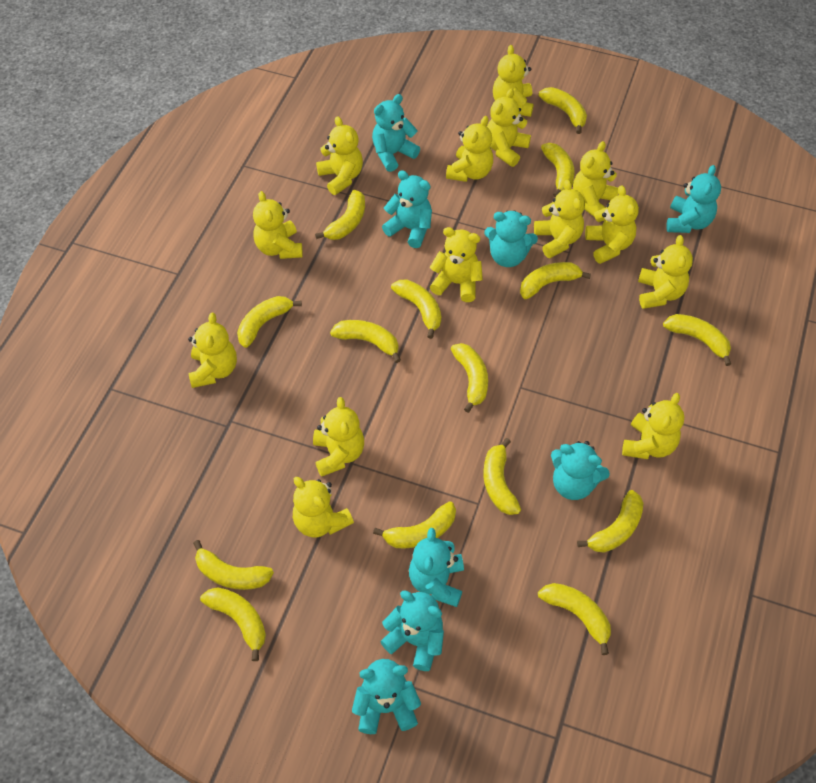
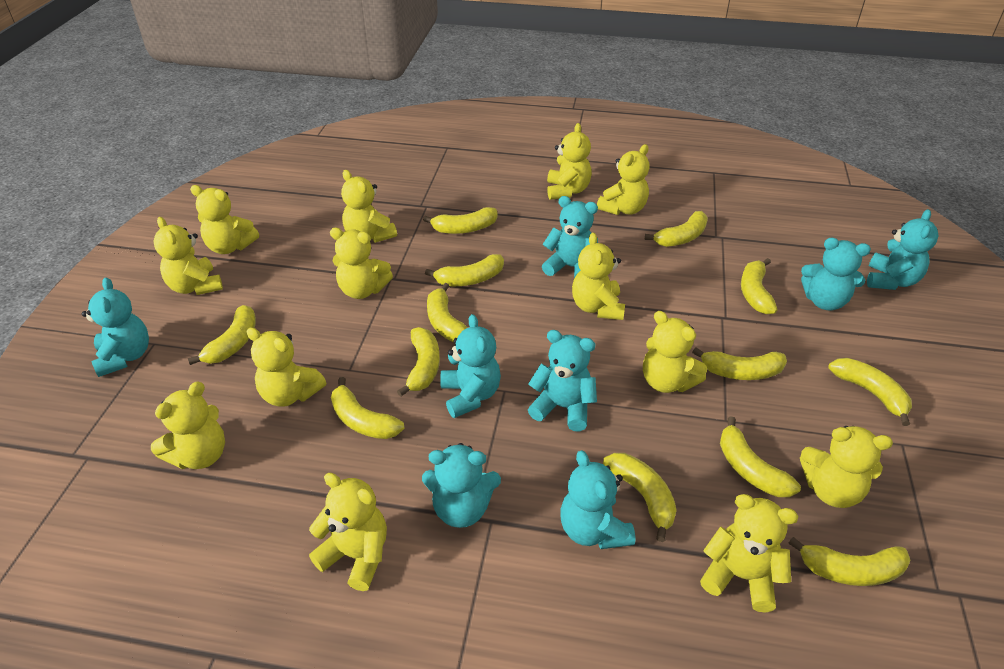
yellow banana: [193,540,274,590] [200,587,266,661] [237,296,302,348] [315,190,365,240] [330,320,401,363] [373,501,456,549] [391,279,441,339] [451,343,488,413] [484,438,521,515] [520,262,591,299] [538,583,611,655] [539,87,587,134] [541,143,575,197] [577,490,643,553] [663,314,731,366] = 15 -> [188,305,256,365] [331,377,404,439] [397,327,440,397] [423,207,497,234] [425,254,504,286] [427,283,467,342] [603,453,677,542] [645,211,708,247] [692,347,787,380] [720,416,801,497] [741,258,778,314] [789,537,911,586] [828,358,912,426] = 13
yellow teddy bear: [188,313,237,388] [253,191,303,259] [293,477,354,538] [313,397,364,477] [316,116,363,195] [429,227,483,302] [446,116,493,182] [487,88,531,167] [493,45,534,117] [534,180,585,258] [573,141,618,217] [585,186,639,264] [622,393,684,459] [638,235,693,309] = 14 -> [151,382,225,469] [154,217,223,295] [190,185,259,254] [246,327,326,407] [309,473,387,591] [330,227,393,299] [341,170,397,243] [547,123,592,200] [572,232,625,320] [597,144,650,215] [643,311,707,393] [700,494,798,613] [800,426,893,508] = 13

